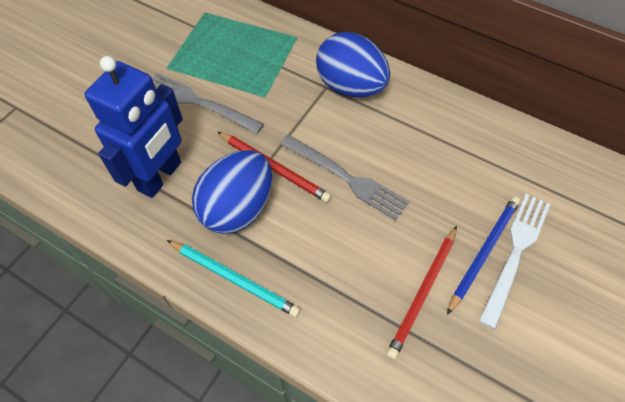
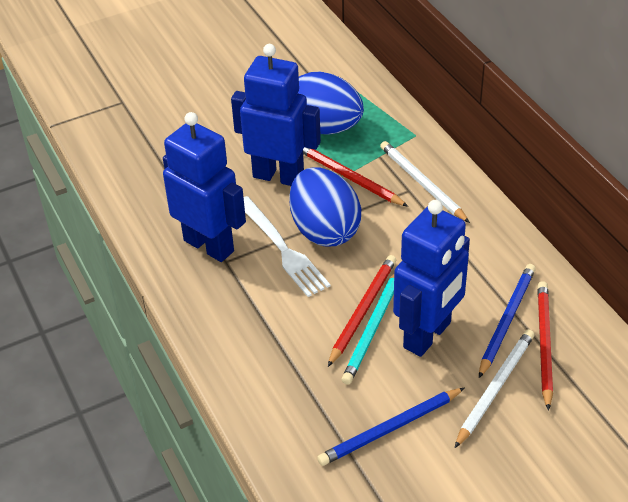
blue pencil: [447,196,520,315] = 1 -> [317,388,464,466] [479,264,536,378] = 2
blue robot: [85,56,183,198] = 1 -> [163,112,246,262] [231,44,321,186] [393,200,470,357] = 3
grey fork: [152,73,264,134] [280,135,409,221] = 2 -> none = 0
red pencil: [218,132,331,202] [386,226,457,360] = 2 -> [303,147,408,207] [328,255,396,367] [537,281,553,411] = 3
white pencil: none = 0 -> [380,141,470,223] [455,329,535,448] = 2

